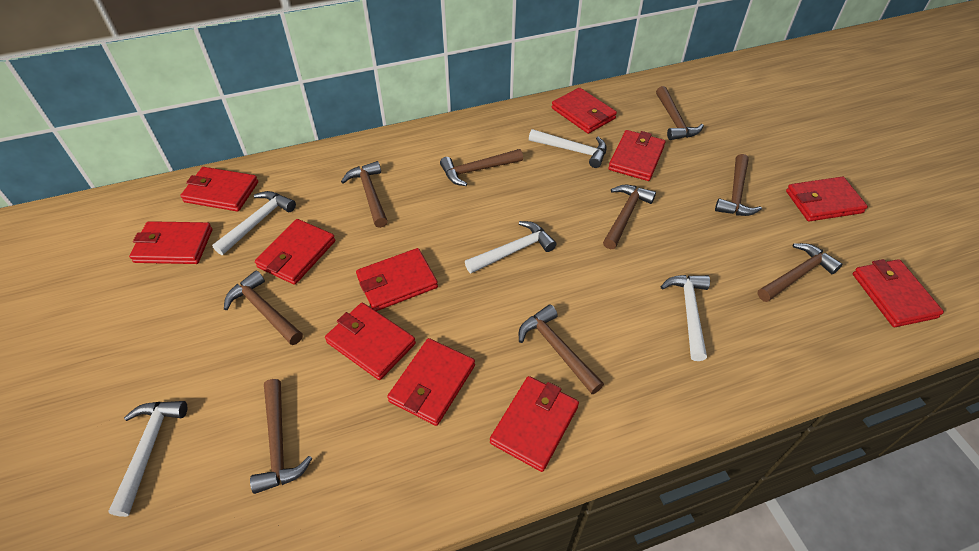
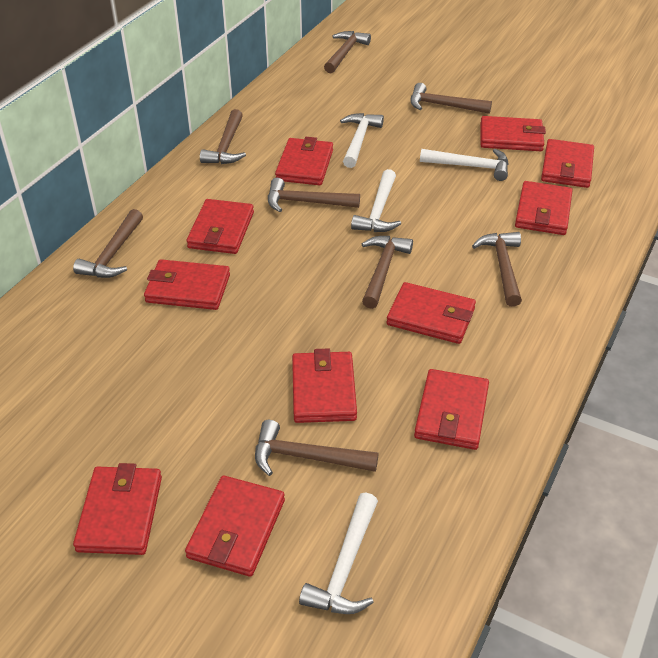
brown hammer: [224,270,303,345] [250,379,312,494] [341,161,388,228] [440,149,523,186] [519,305,604,394] [603,185,656,249] [656,86,704,140] [715,154,762,216] [758,243,842,302] = 9 -> [73,209,143,278] [200,109,246,164] [255,420,378,476] [268,178,360,212] [324,31,371,73] [362,236,413,309] [410,83,492,114] [472,232,522,307] = 8
white hammer: [108,401,187,517] [212,191,296,255] [465,221,557,273] [529,129,607,168] [661,275,710,361] = 5 -> [299,492,378,614] [340,113,384,168] [351,169,401,232] [420,149,509,181] = 4

